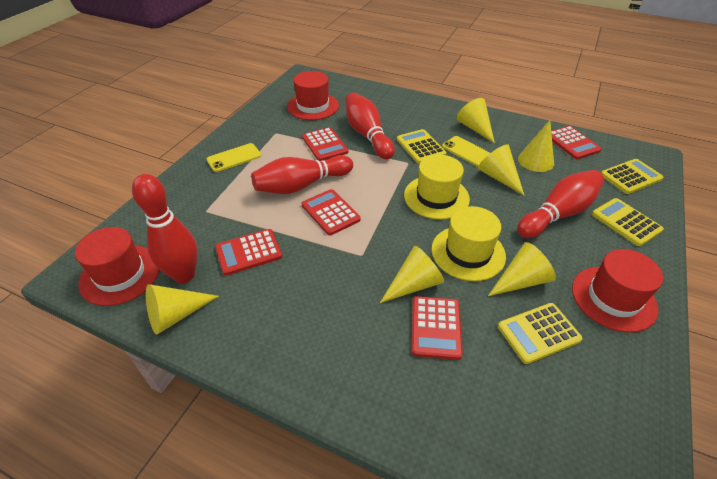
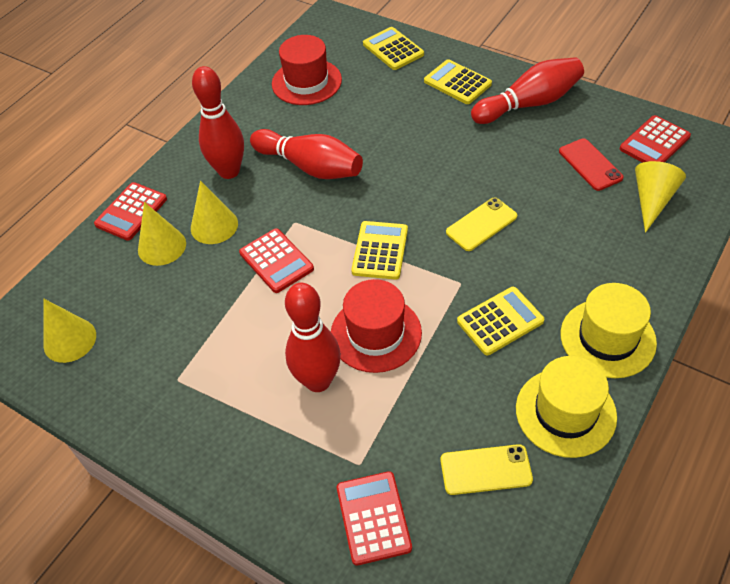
red calculator: [215,229,282,276] [302,127,349,161] [302,189,361,235] [412,296,463,360] [551,126,601,159] = 5 -> [94,182,167,241] [239,228,314,293] [337,471,412,566] [620,115,691,163] = 4
red hat: [75,227,160,306] [287,71,339,120] [572,249,663,333] = 3 -> [272,35,342,105] [331,279,422,373] = 2
red phone: none = 0 -> [559,138,623,191] = 1
yellow cone: [146,284,219,335] [380,246,444,303] [456,98,495,143] [478,144,524,195] [488,242,556,296] [518,120,554,172] = 6 -> [43,299,96,363] [138,202,186,266] [191,181,238,244] [635,161,686,233] = 4

